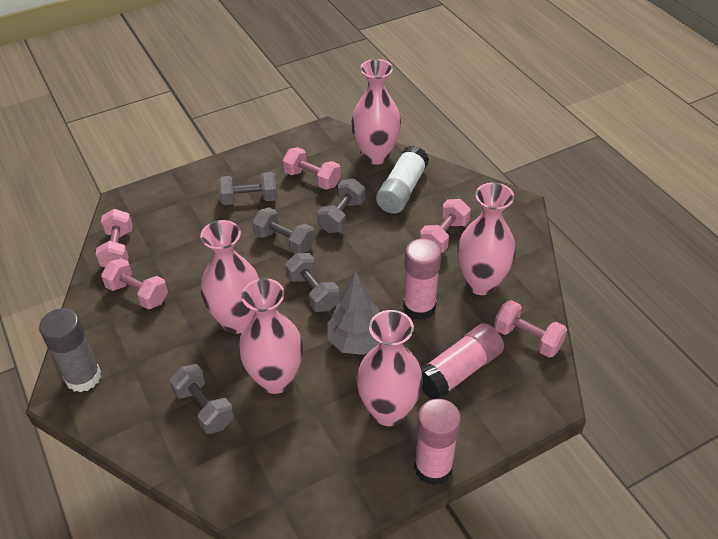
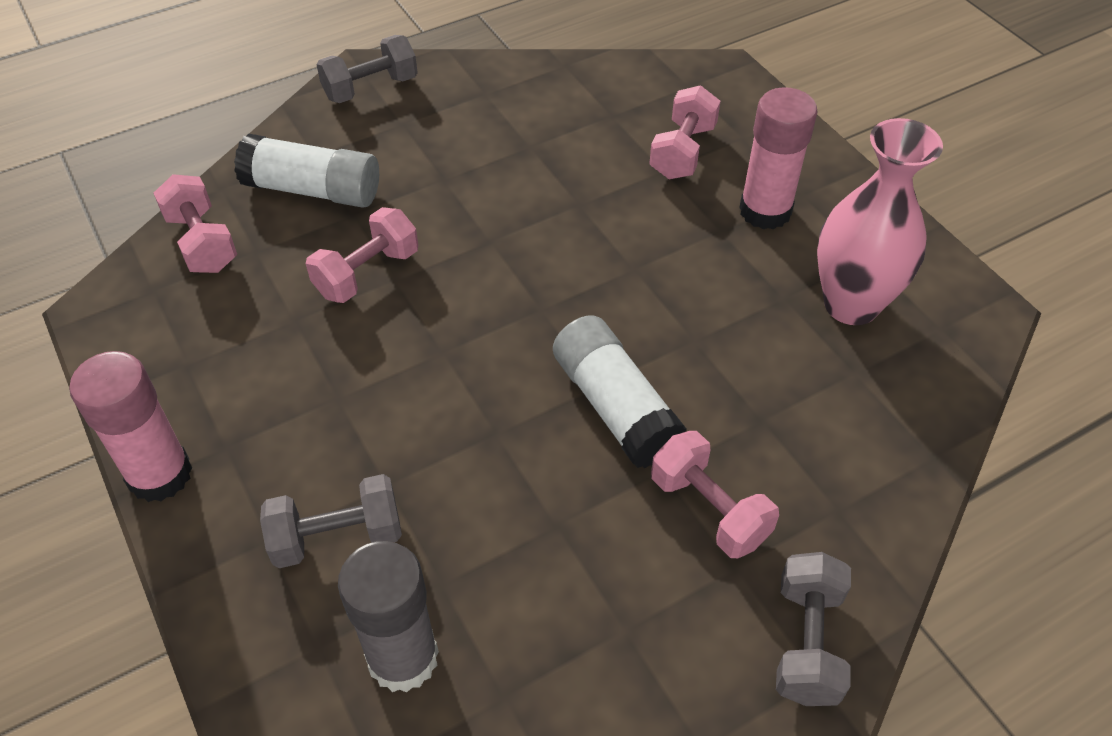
grey dumbbell: [169,364,234,434] [218,172,277,205] [252,207,315,253] [285,253,340,312] [317,178,365,233] = 5 -> [260,474,402,568] [316,35,418,103] [776,552,851,706] = 3
grey tree: [327,272,379,355] = 1 -> none = 0
pink dumbbell: [95,209,133,267] [101,258,168,310] [283,147,341,190] [420,199,471,253] [494,300,567,358] = 5 -> [154,174,237,273] [306,207,418,303] [649,85,720,179] [651,431,779,558] = 4
pink glue stick: [403,238,442,320] [414,399,461,485] [421,323,504,399] = 3 -> [69,351,192,502] [739,87,817,230] = 2
pink vase: [200,220,260,334] [239,278,303,394] [351,59,401,165] [356,310,423,426] [457,183,516,295] = 5 -> [817,118,943,325] = 1
white glue stick: [376,146,429,214] = 1 -> [234,133,379,208] [553,315,687,468] = 2

